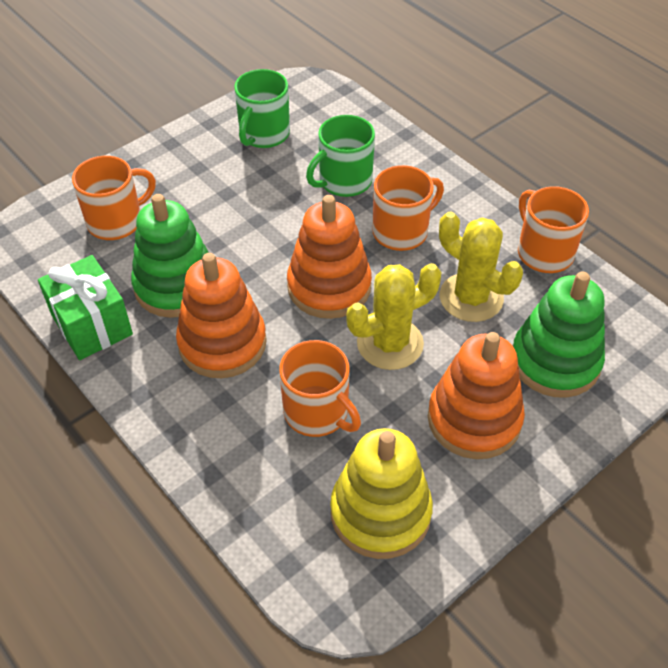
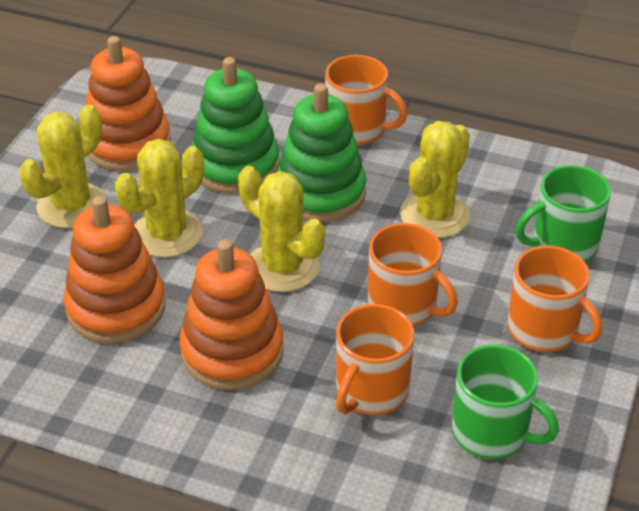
green gift: [38,255,133,360] = 1 -> none = 0
yellow cactus: [346,263,441,370] [439,211,523,322] = 2 -> [19,105,106,228] [115,139,204,258] [238,166,325,292] [400,121,470,238] = 4
yellow stacking toy: [330,428,433,559] = 1 -> none = 0

